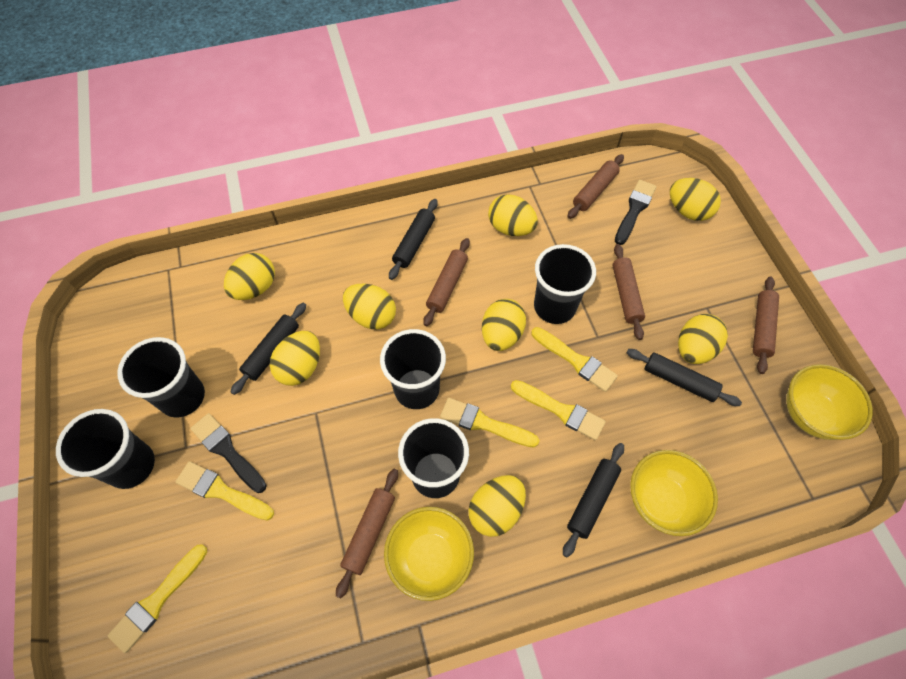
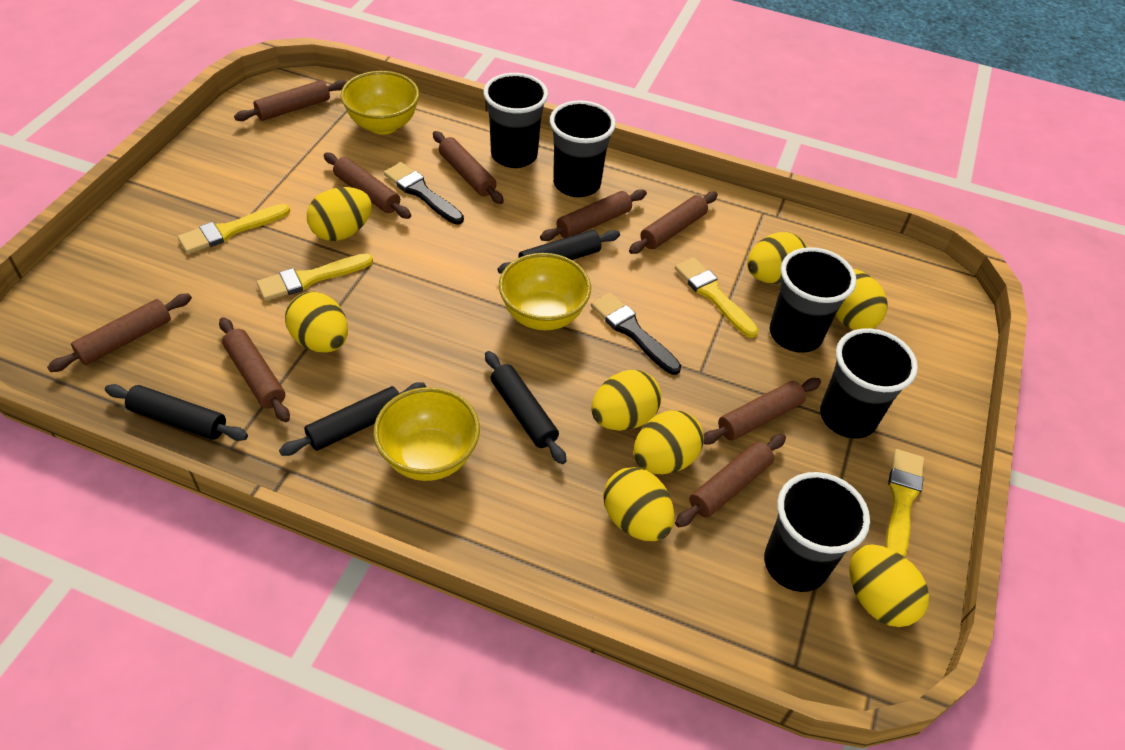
brown rolling pin: [336,469,398,599] [423,238,470,326] [567,154,624,219] [612,244,645,340] [753,277,779,374] = 5 -> [47,293,192,372] [219,317,290,422] [234,80,347,121] [324,152,411,219] [433,131,504,204] [540,189,647,241] [629,192,718,254] [675,434,786,527] [704,378,821,445] = 9
yellow brush: [108,545,207,653] [175,461,274,521] [440,398,540,448] [511,380,606,440] [531,327,618,392] = 5 -> [178,204,290,254] [257,254,373,301] [675,257,759,338] [886,449,924,557] = 4

